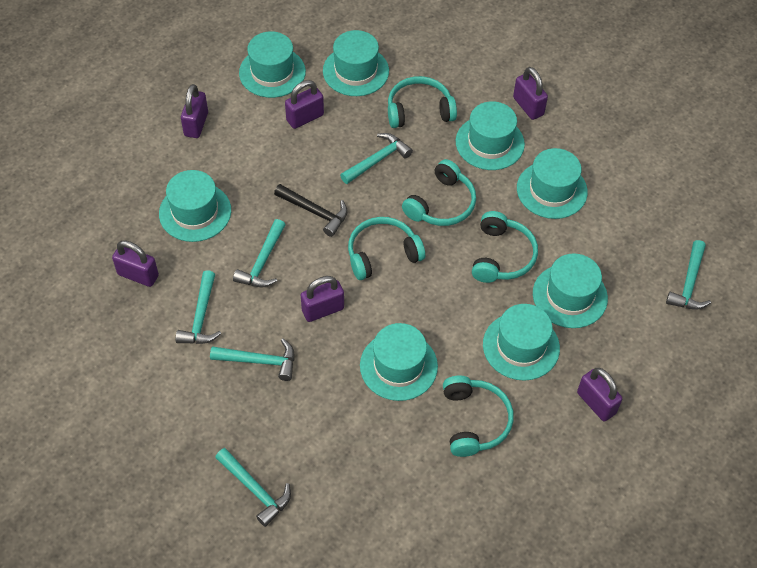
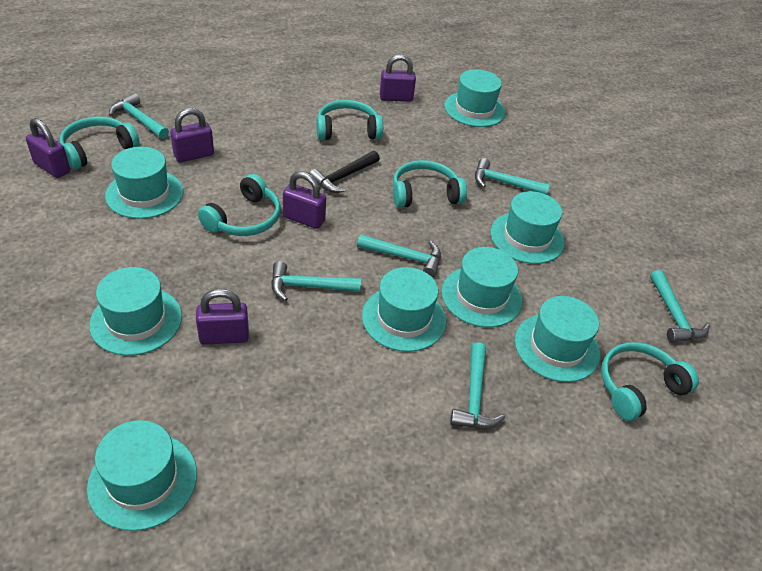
purple padlock: [112,240,159,287] [181,84,208,138] [285,80,324,129] [301,276,344,322] [513,67,548,120] [577,368,622,421] = 6 -> [26,118,70,178] [170,108,214,162] [196,289,249,345] [283,171,326,229] [380,54,416,102] = 5

